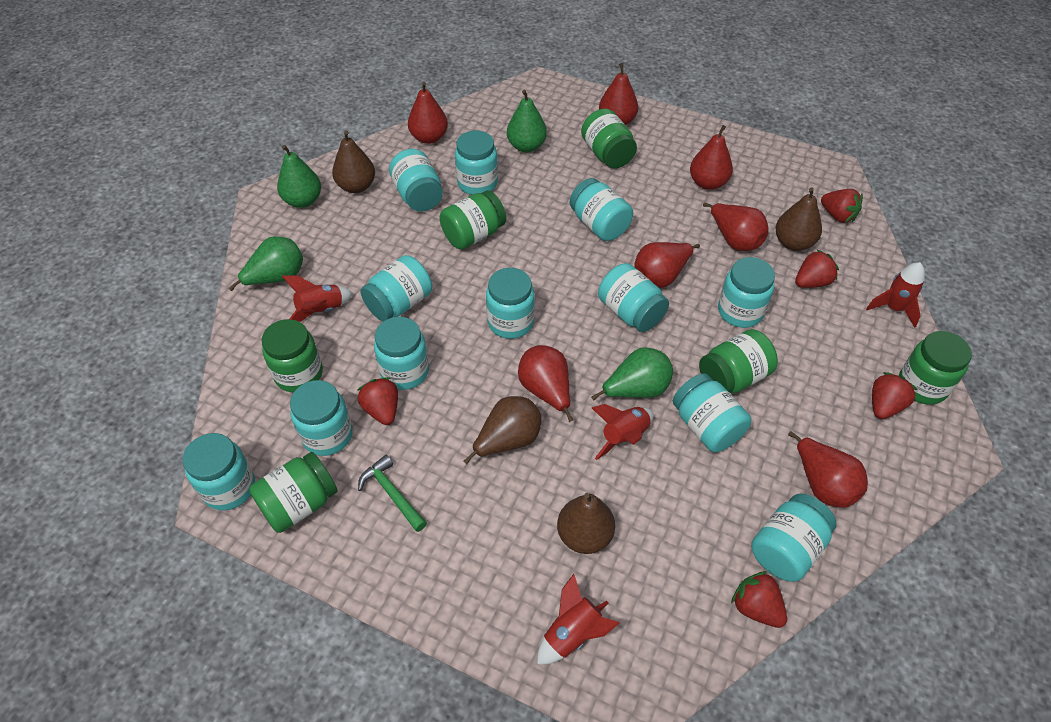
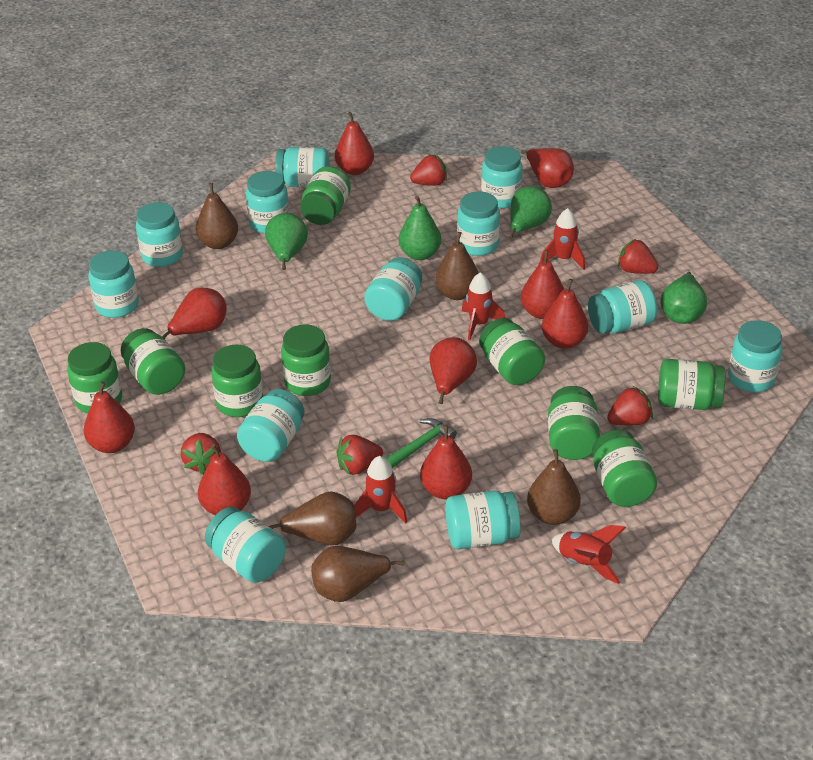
brown pear: [332,131,375,193] [463,396,541,464] [557,493,615,554] [776,188,822,251] = 4 -> [196,183,238,249] [269,491,357,546] [311,546,405,602] [435,232,479,300] [527,449,581,525] = 5
green jar: [249,452,338,533] [261,319,323,392] [440,190,506,250] [581,108,637,168] [699,329,778,393] [899,331,972,405] = 6 -> [67,342,122,414] [121,328,185,395] [211,345,263,417] [281,324,331,396] [300,167,351,225] [479,318,545,385] [548,386,600,460] [592,430,657,507] [658,359,725,410] = 9
red pear: [408,82,448,144] [518,345,573,422] [599,63,638,125] [634,242,700,288] [690,125,733,190] [703,203,768,251] [788,431,868,508] = 7 -> [84,381,135,453] [162,287,227,339] [198,444,251,515] [335,112,374,175] [420,425,472,499] [429,337,477,404] [521,148,574,188] [521,250,564,319] [542,279,588,349] = 9

